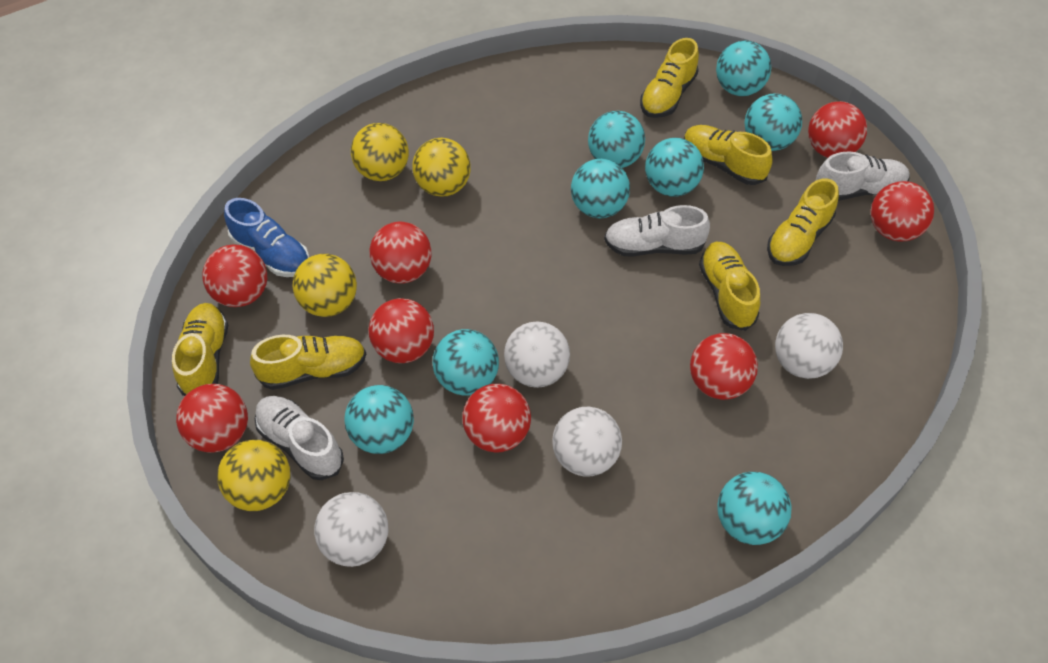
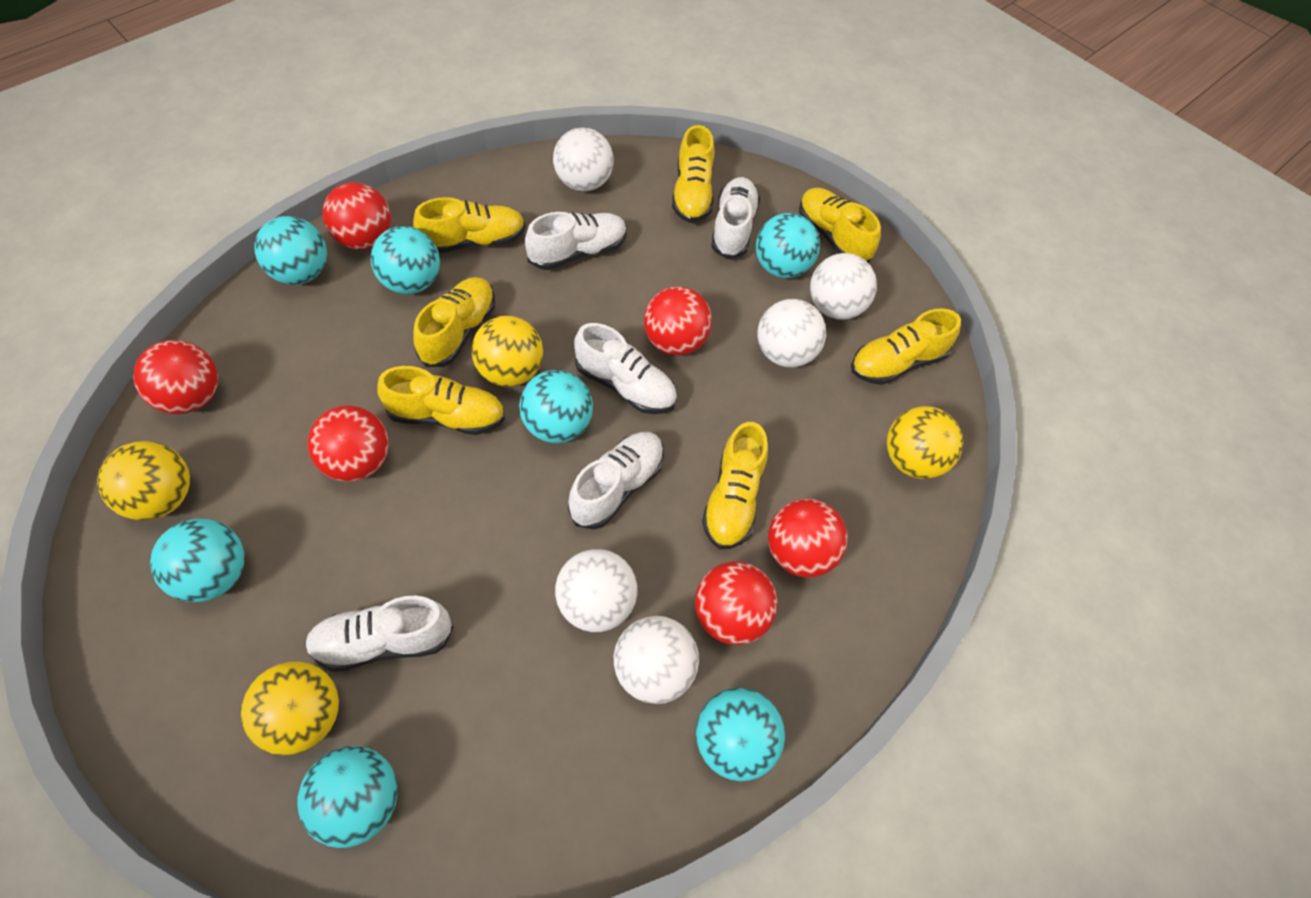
blue shoe: [224,198,309,277] = 1 -> none = 0
red ball: [176,384,248,453] [202,245,267,307] [369,222,432,284] [369,298,434,363] [463,384,531,453] [690,333,758,400] [808,101,867,158] [871,181,934,242] = 8 -> [133,340,218,414] [307,405,389,482] [322,182,391,249] [644,286,712,355] [695,561,778,645] [768,499,848,578] = 6
turquoise ball: [344,385,414,454] [433,329,499,396] [571,159,630,218] [588,111,645,168] [645,138,704,197] [716,41,771,96] [718,472,792,545] [744,94,802,151] = 8 -> [150,519,245,602] [254,216,327,285] [297,746,398,848] [370,226,440,294] [519,370,593,443] [696,687,785,781] [756,213,820,278] = 7
white ball: [314,492,388,567] [504,321,570,388] [552,407,622,477] [775,313,843,379] = 4 -> [553,128,614,191] [555,549,637,632] [614,616,699,704] [757,299,826,367] [810,253,877,320] = 5
white shoe: [255,396,344,480] [604,205,710,257] [815,151,910,201] = 3 -> [305,596,453,672] [525,212,627,270] [568,432,664,530] [574,323,677,414] [711,177,760,259] = 5
yellow shoe: [172,303,228,396] [250,335,366,390] [640,38,699,118] [684,125,773,185] [699,242,760,331] [767,178,839,266] = 6 -> [377,366,505,435] [413,197,526,253] [413,277,495,367] [672,125,715,223] [702,422,768,549] [799,188,881,263] [851,308,961,385] = 7

